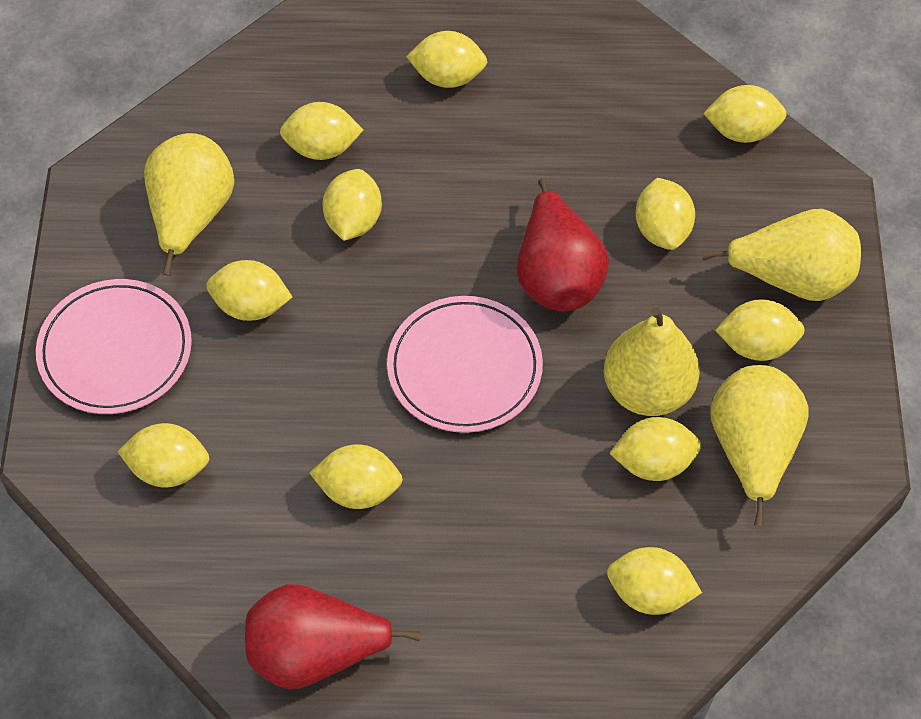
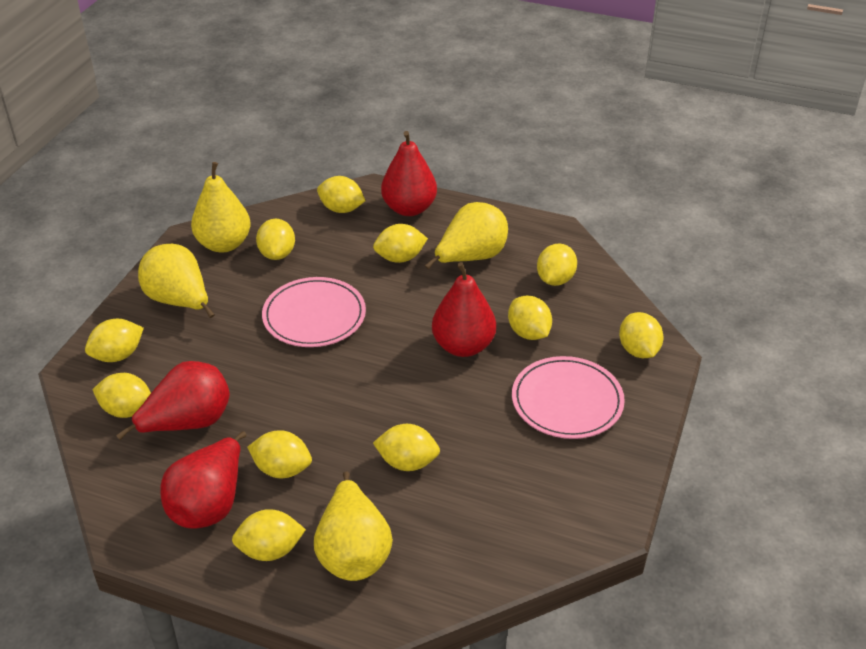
red pear: [245,584,421,689] [517,178,609,311] = 2 -> [116,361,230,440] [160,431,246,529] [381,131,437,216] [432,262,496,357] = 4

